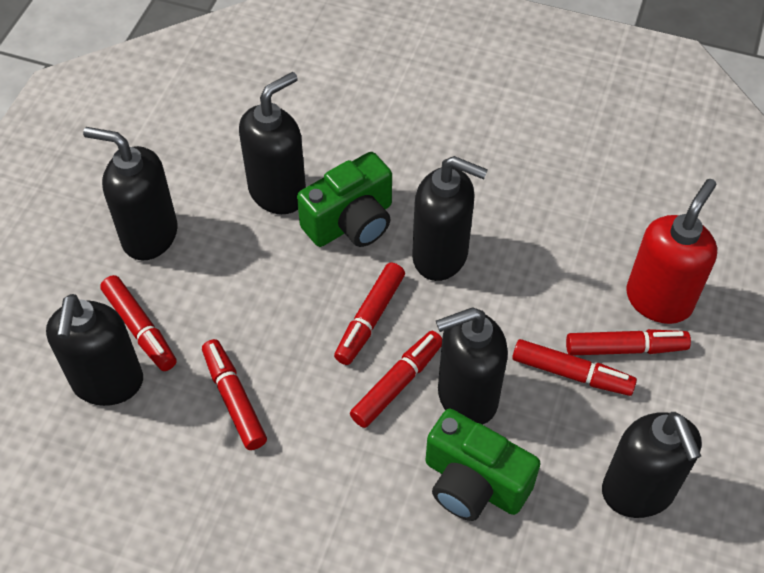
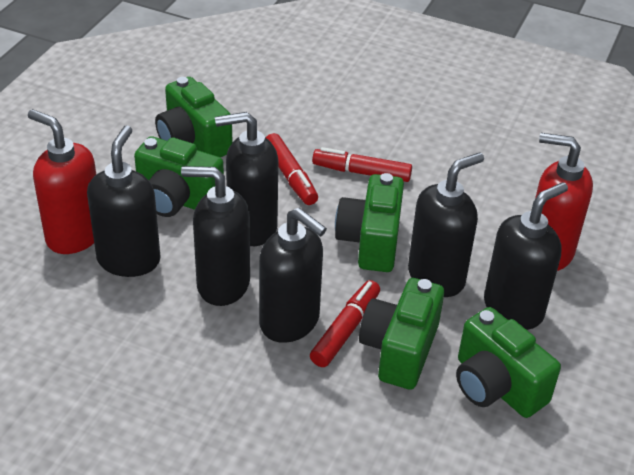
green camera: [297,152,392,247] [426,409,541,521] = 2 -> [134,136,224,217] [155,77,233,157] [335,173,404,272] [359,278,444,390] [456,307,561,418] = 5
red marker: [100,275,177,371] [202,339,267,450] [334,263,405,365] [350,331,442,428] [512,339,637,396] [566,329,691,355] = 6 -> [266,133,318,205] [310,280,380,367] [312,147,412,182] = 3
red soap dispenser: [626,179,717,324] = 1 -> [28,109,96,254] [535,133,593,271] = 2

